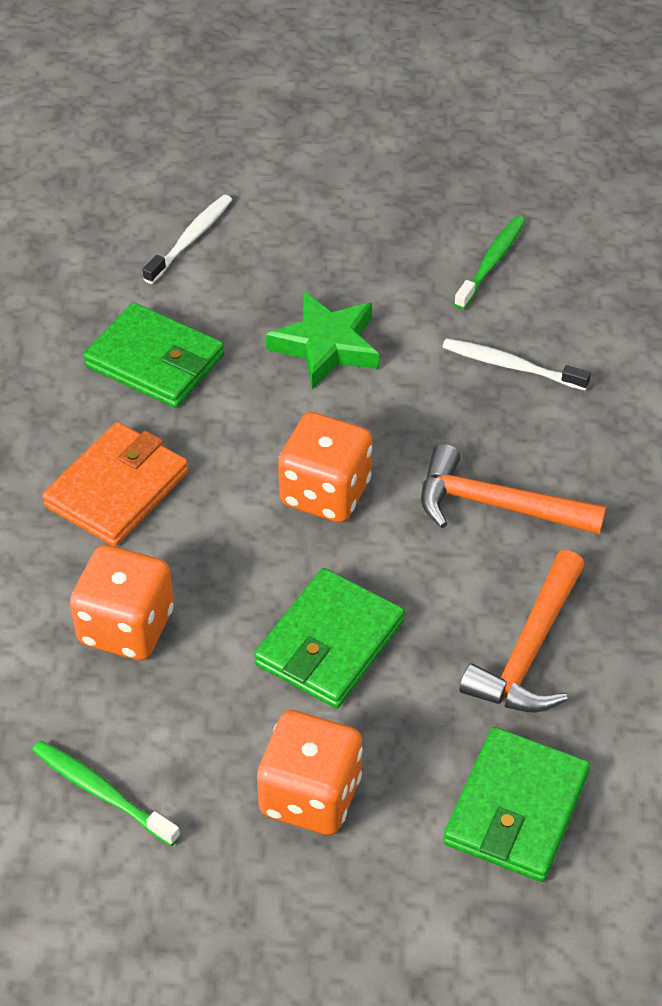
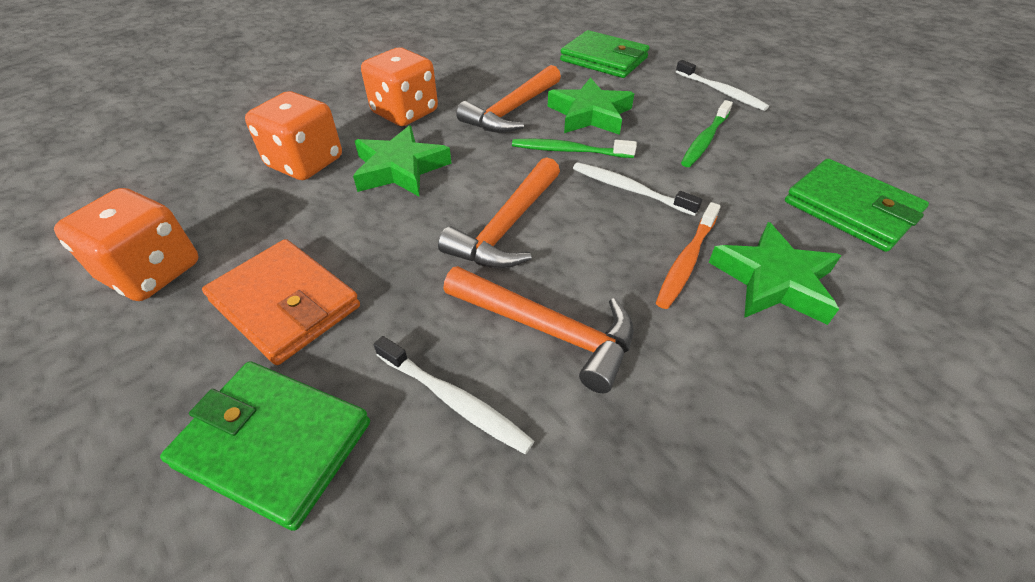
green star: [266,292,379,389] = 1 -> [353,125,452,196] [548,77,634,135] [709,222,841,325] = 3
orange hammer: [421,444,606,535] [459,550,585,712] = 2 -> [438,157,560,269] [443,266,634,393] [456,65,561,133] = 3
orange toothbrush: none = 0 -> [656,202,721,309] = 1
white toothbrush: [143,195,232,284] [442,338,591,390] = 2 -> [374,336,534,454] [573,162,702,216] [676,60,769,111] = 3

